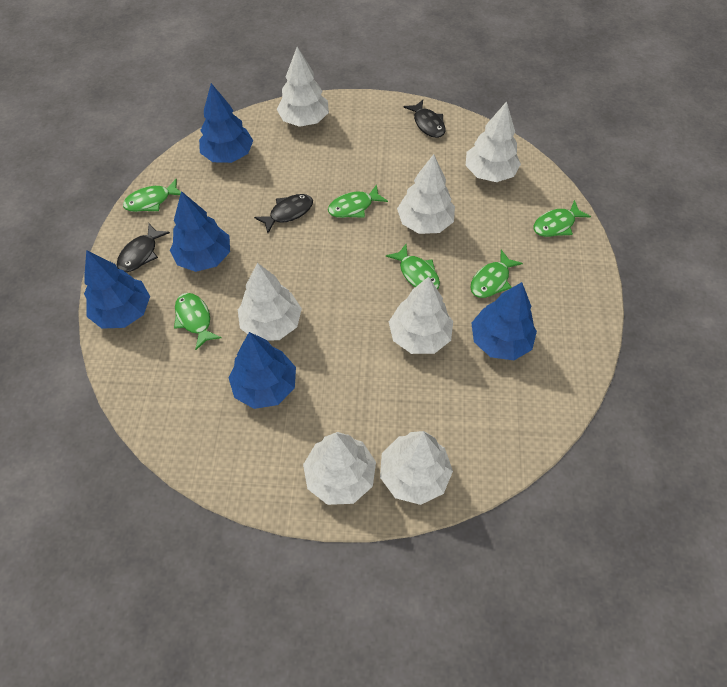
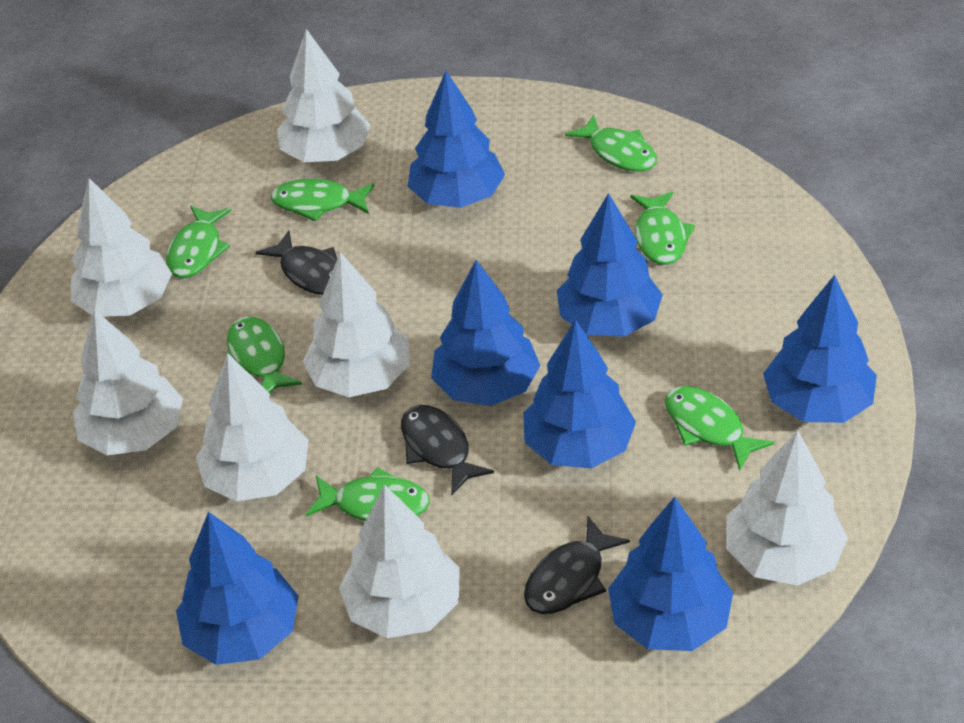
blue tree: [84,250,150,329] [170,191,230,272] [199,83,254,163] [228,332,296,409] [472,282,537,360] = 5 -> [176,512,299,665] [408,71,505,208] [431,260,541,406] [523,320,636,468] [557,193,663,337] [608,497,733,651] [763,275,877,423] = 7
green fish: [123,179,181,212] [174,293,222,350] [328,184,388,218] [386,244,440,289] [470,250,523,298] [534,200,591,237] = 6 -> [166,206,231,278] [227,317,302,393] [271,179,375,222] [306,467,430,521] [565,114,657,172] [630,191,695,265] [665,386,774,471] = 7

